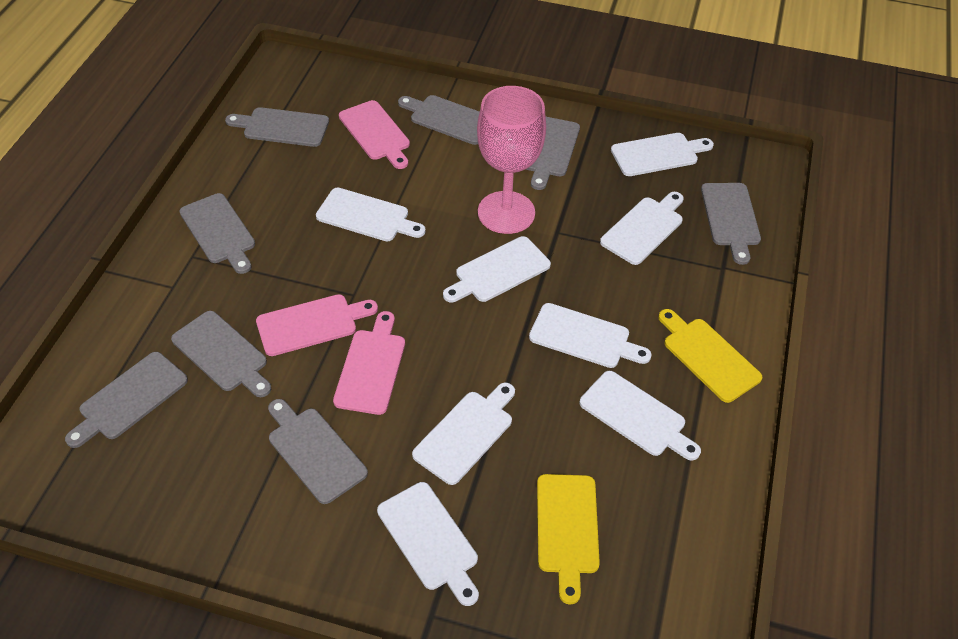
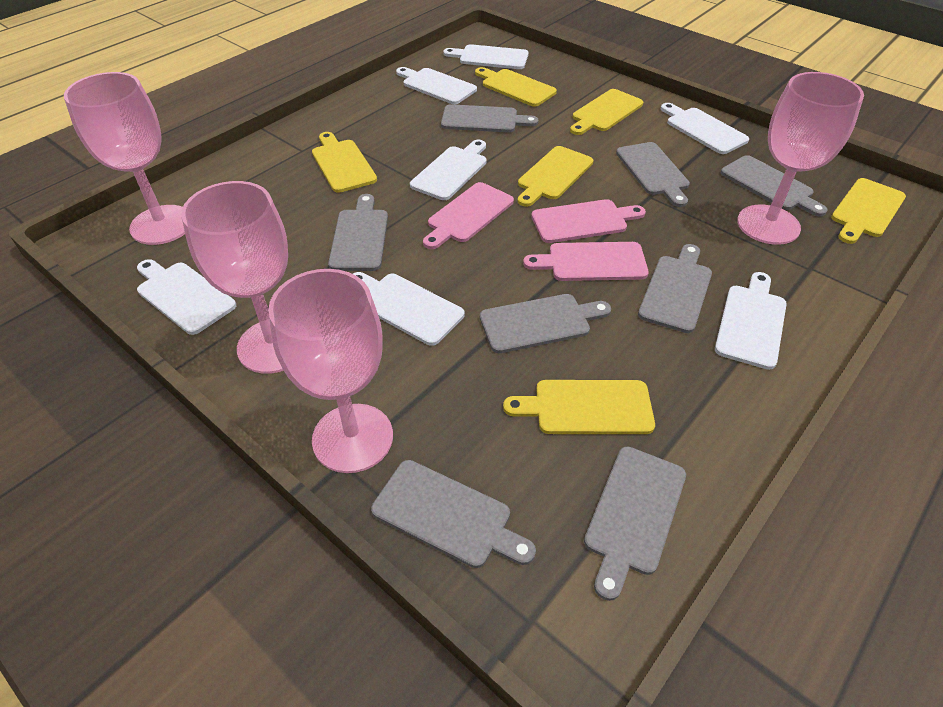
pink goblet: [477,86,546,234] = 1 -> [64,72,185,245] [181,181,288,374] [268,269,393,473] [737,72,864,245] = 4
white cutting board: [316,188,426,241] [377,482,479,606] [412,382,515,485] [443,236,551,302] [529,303,652,368] [579,371,701,461] [600,192,684,265] [611,133,714,176] = 8 -> [137,259,236,335] [353,272,465,346] [396,67,477,104] [410,140,487,200] [443,44,529,69] [661,103,749,154] [715,272,787,370] = 7
yellow cutting board: [537,474,600,605] [658,309,762,403] = 2 -> [312,132,377,193] [475,67,557,107] [503,380,655,434] [518,146,593,207] [570,89,643,135] [831,178,906,244] = 6

